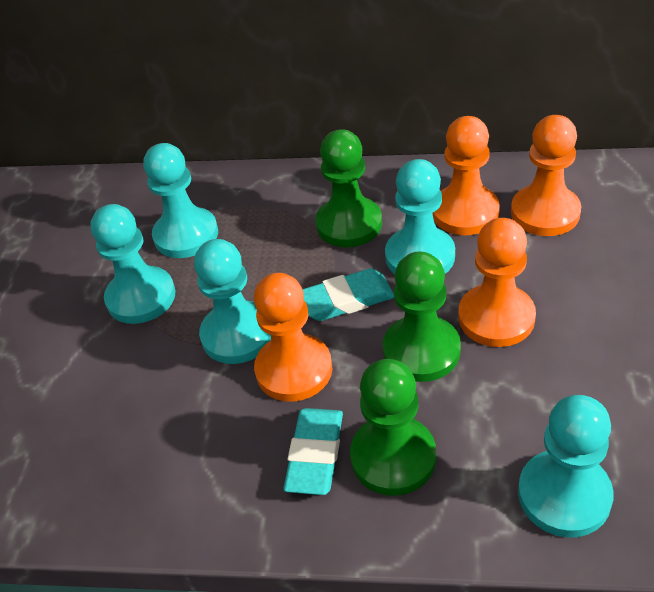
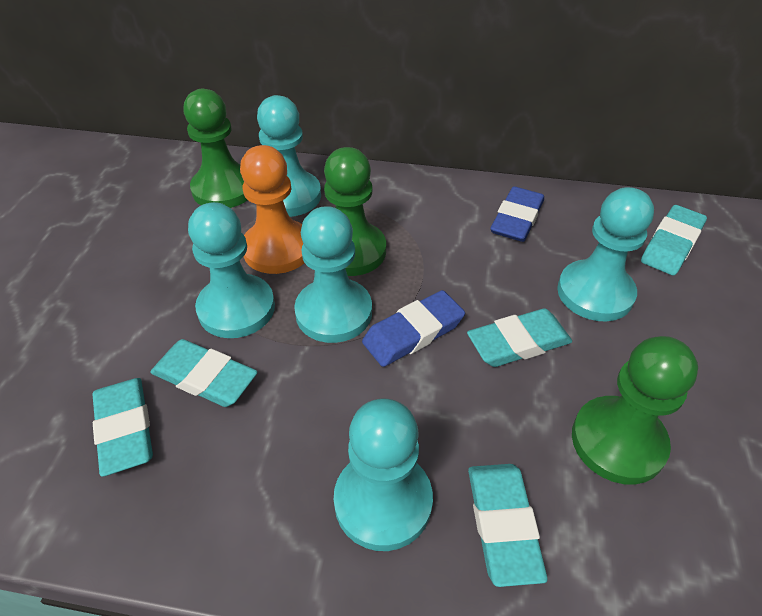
blue eraser: none = 0 -> [362,290,465,367] [490,186,544,242] = 2
orange pawn: [254,273,332,402] [432,116,500,235] [459,218,536,347] [511,115,581,236] = 4 -> [240,145,304,274] = 1
turquoise eraser: [283,408,343,495] [303,268,394,321] = 2 -> [92,378,153,477] [150,339,258,407] [467,308,572,367] [468,464,548,587] [641,205,707,275] = 5

